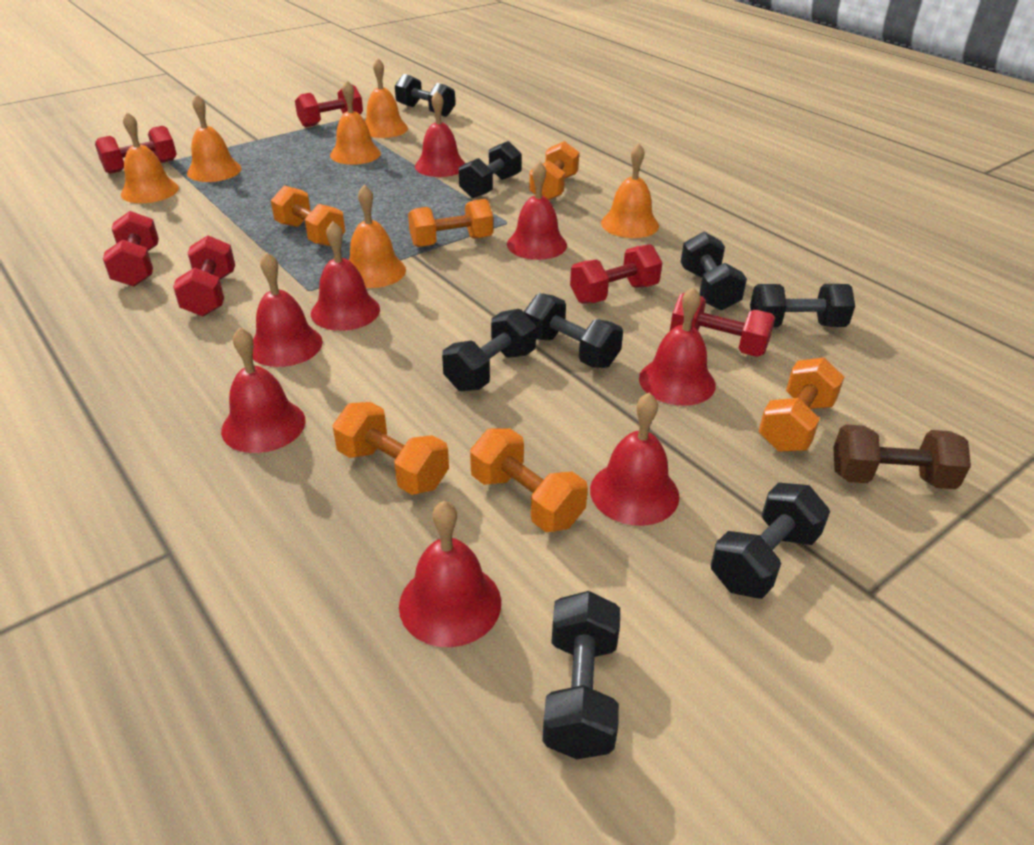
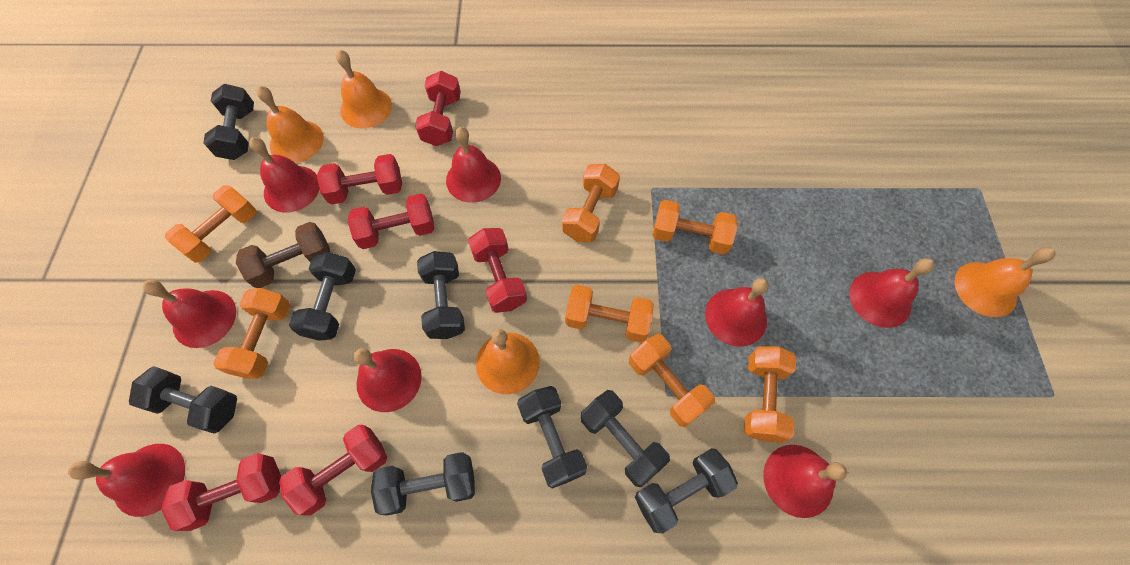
orange bell: [121,112,179,203] [187,94,241,182] [330,81,381,165] [349,185,406,288] [365,58,408,138] [601,143,659,238] = 6 -> [256,86,324,163] [336,50,392,128] [476,329,540,395] [954,247,1055,317] = 4
orange dumbbell: [271,185,345,246] [333,402,449,495] [408,199,493,247] [470,428,588,532] [529,141,579,200] [758,358,844,452] = 6 -> [165,185,256,263] [213,288,291,379] [562,164,620,242] [565,285,654,342] [629,334,715,427] [652,200,738,255] [744,346,796,443] = 7

